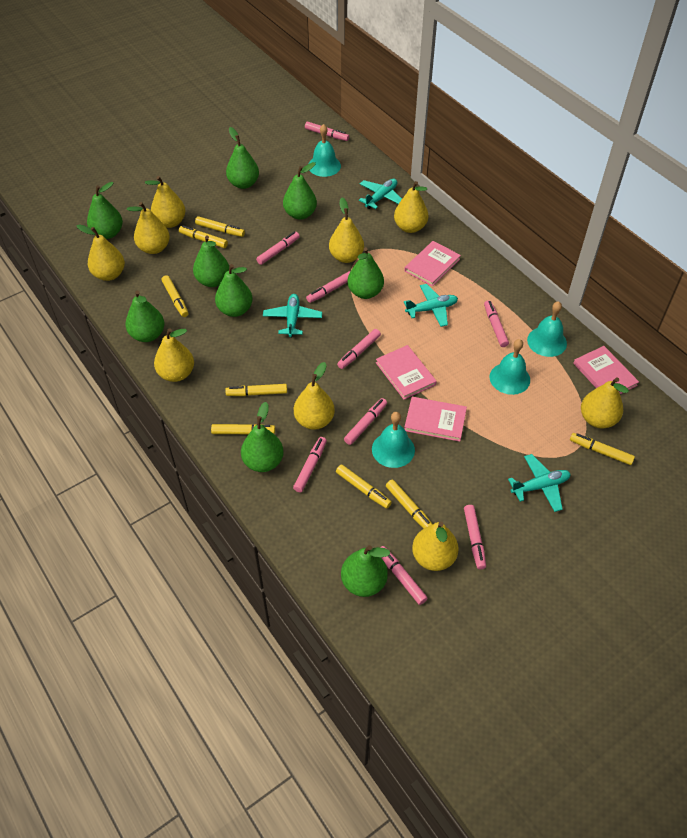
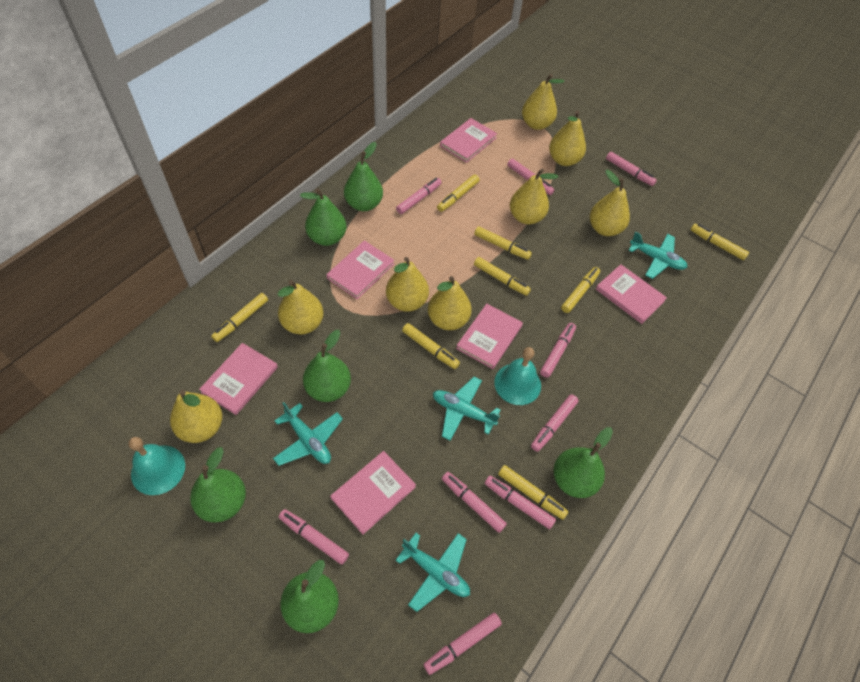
green pear: [87,182,123,239] [125,290,164,342] [193,235,229,287] [215,264,253,317] [226,127,259,189] [241,402,284,472] [283,162,317,220] [341,545,390,597] [347,247,384,299] = 9 -> [190,447,246,522] [280,560,339,633] [300,189,347,246] [303,330,351,402] [344,142,383,211] [553,427,613,498] = 6
pink book: [376,345,437,400] [404,241,461,286] [405,397,467,442] [573,346,639,394] = 4 -> [199,343,278,415] [326,241,394,299] [330,451,416,535] [440,118,497,163] [456,304,523,369] [596,264,667,324] = 6
turquoise bell: [309,124,341,177] [372,412,415,468] [490,339,530,395] [527,301,567,357] = 4 -> [128,437,185,495] [494,347,541,405] = 2
yellow pear: [77,224,125,281] [127,202,170,254] [145,176,185,228] [154,328,194,382] [294,362,335,430] [329,198,364,263] [394,181,428,233] [412,522,459,571] [581,377,629,429] = 9 -> [170,390,222,443] [278,280,324,334] [386,257,429,312] [428,276,472,330] [510,168,558,224] [522,74,564,130] [549,111,586,166] [590,170,630,236] = 8

